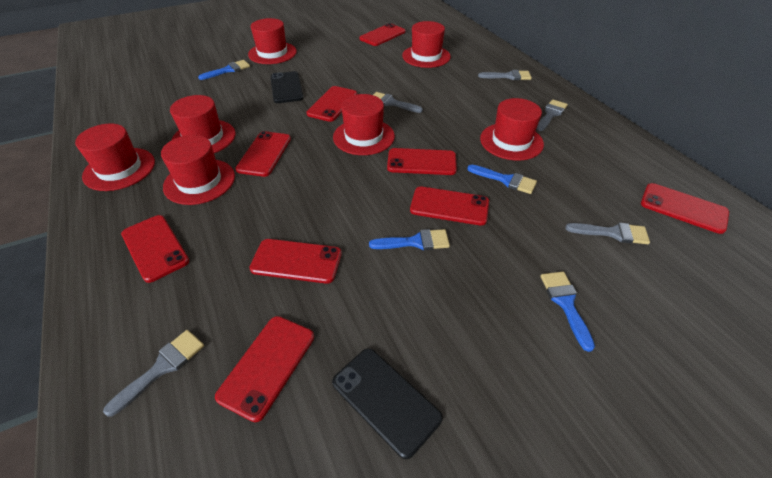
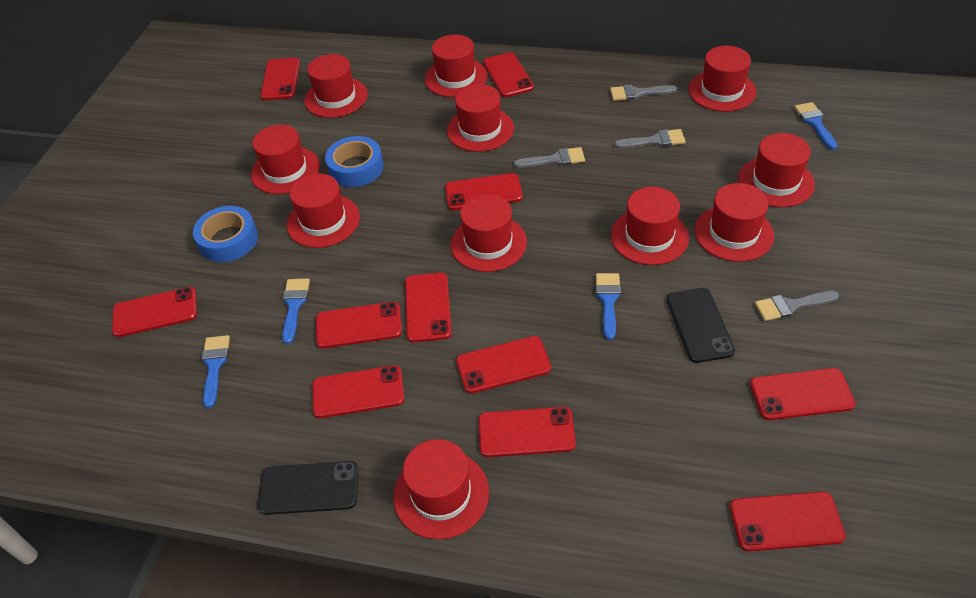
blue tape: none = 0 -> [193,206,258,262] [325,136,384,187] = 2
grey brush: [103,330,204,417] [373,92,423,113] [478,70,532,80] [536,99,568,131] [565,222,650,244] = 5 -> [514,147,585,168] [610,85,677,101] [614,129,686,148] [755,291,839,321] = 4
red hat: [75,124,155,191] [161,135,235,205] [170,95,235,153] [248,18,297,64] [333,94,395,155] [402,21,451,68] [480,98,544,160] = 7 -> [251,125,320,194] [287,173,360,248] [304,54,368,118] [393,439,489,540] [425,35,488,97] [447,84,514,152] [451,194,527,272] [611,187,689,265] [688,46,756,112] [694,183,774,262] [738,133,815,207] = 11
red phone: [121,215,189,283] [215,316,314,422] [235,131,291,177] [249,239,342,284] [306,86,357,122] [359,23,405,46] [387,148,457,175] [410,186,489,226] [641,183,729,234] = 9 -> [112,287,197,337] [260,57,300,100] [312,365,404,418] [316,302,402,348] [405,272,452,342] [445,173,523,211] [456,336,551,394] [478,407,576,457] [483,52,534,97] [729,492,846,551] [750,368,856,420] = 11

